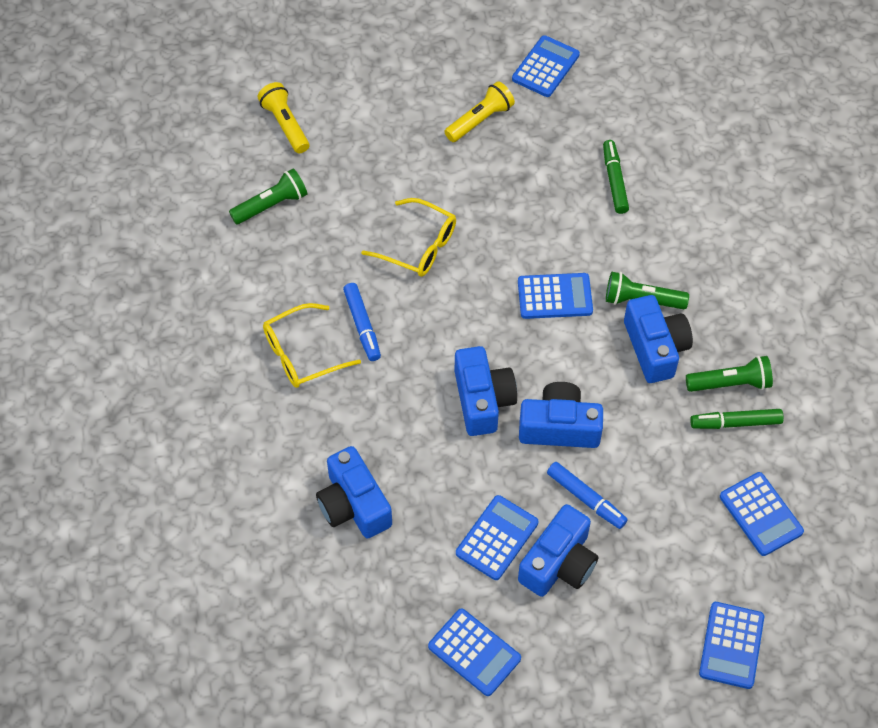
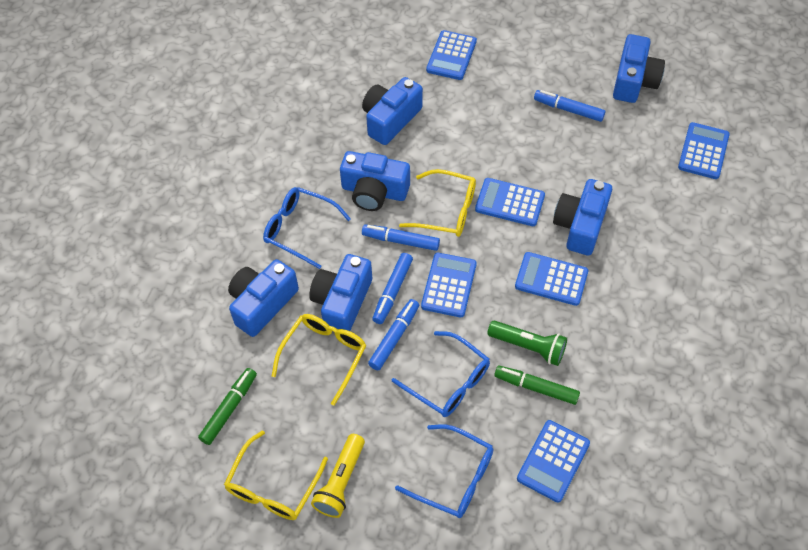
blue camera: [316,446,392,539] [455,346,517,436] [518,504,599,597] [519,382,603,448] [624,295,693,383] = 5 -> [228,259,299,337] [309,254,372,331] [340,151,410,211] [362,77,423,145] [553,179,612,256] [613,34,665,103] = 6
blue glasses: none = 0 -> [263,187,351,269] [392,331,490,417] [395,424,494,518] = 3
blue marker: [343,283,381,361] [547,462,628,529] = 2 -> [362,224,440,251] [368,299,419,370] [372,253,413,324] [534,90,605,122] = 4
green flashlight: [229,168,307,225] [606,272,689,309] [686,356,773,392] = 3 -> [487,321,567,366] = 1
yellow flashlight: [258,82,309,153] [444,81,515,142] = 2 -> [311,434,365,518] = 1
yellow glasses: [263,303,361,388] [361,198,456,277] = 2 -> [224,430,328,520] [272,314,367,406] [399,169,476,237] = 3

